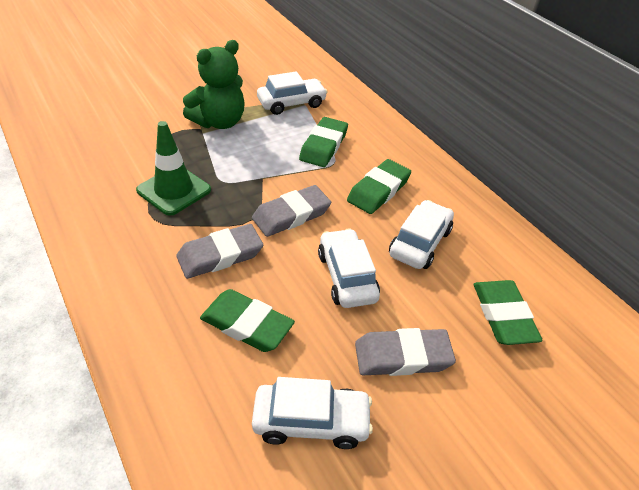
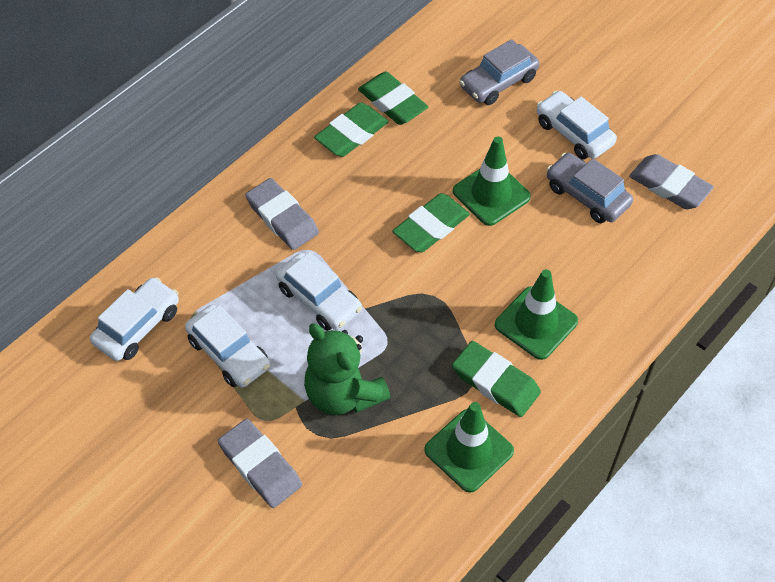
green traffic cone: [136,121,211,216] = 1 -> [424,402,514,493] [453,136,531,226] [495,269,578,360] = 3
grey car: none = 0 -> [459,39,539,105] [547,153,633,223] = 2

